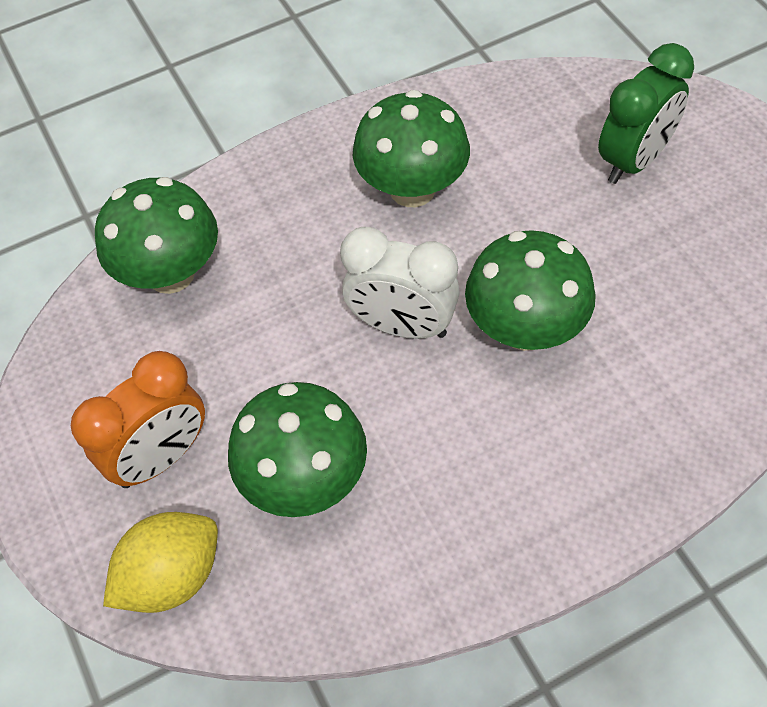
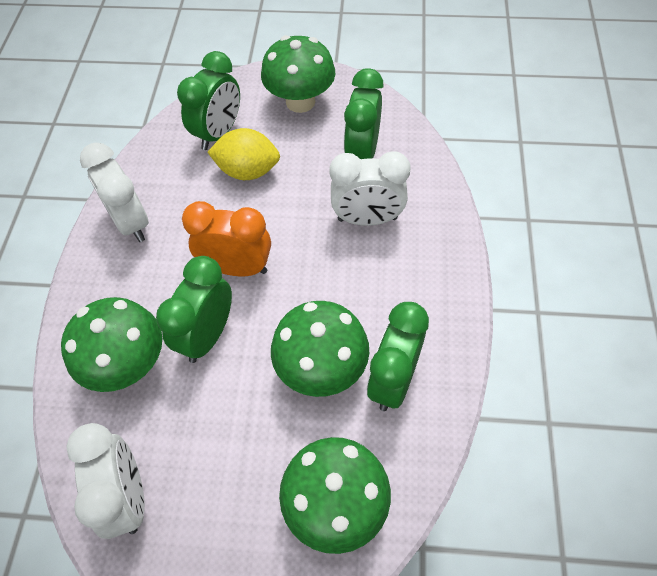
green clock: [598,43,694,184] = 1 -> [156,256,232,363] [177,51,240,150] [344,68,384,159] [367,302,429,411] = 4
white clock: [340,227,460,339] = 1 -> [66,423,145,539] [80,142,149,242] [329,151,411,226] = 3

